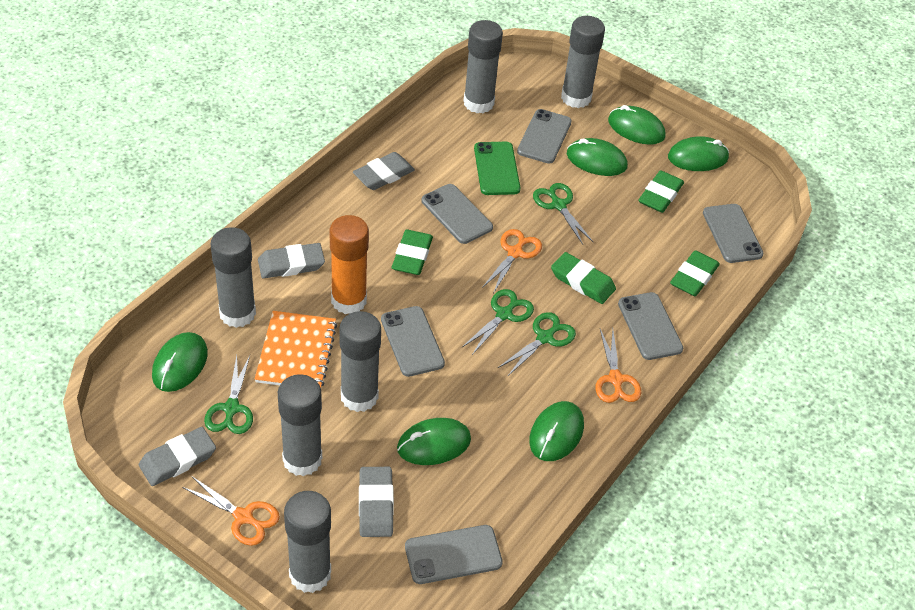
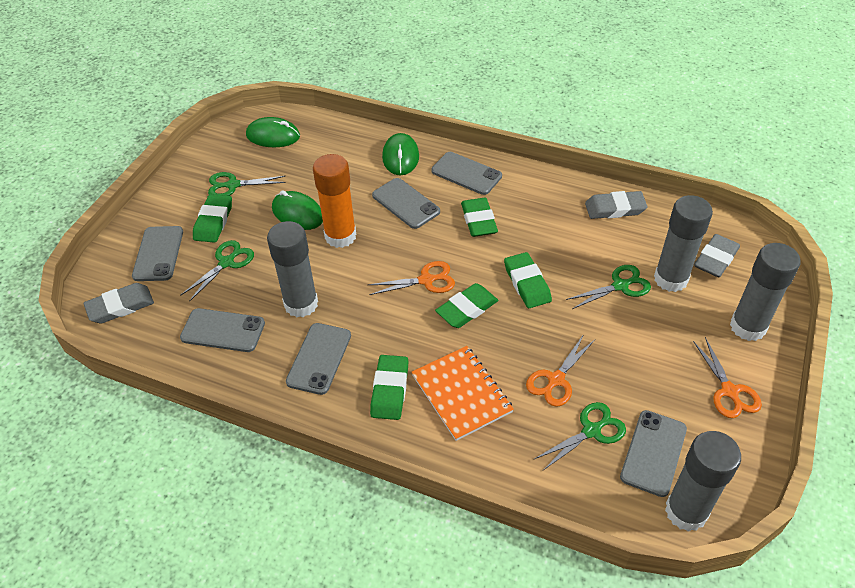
green eraser: [392,230,433,275] [551,252,616,304] [638,170,684,213] [670,250,720,296] = 4 -> [193,194,232,243] [370,355,408,420] [435,283,498,328] [461,198,498,237] [504,252,552,308] = 5
green mouse: [152,332,208,392] [397,418,471,465] [529,401,584,461] [567,138,628,176] [608,105,666,145] [668,136,729,171] = 6 -> [246,117,300,147] [272,190,323,230] [382,133,419,175] = 3
green phone: [474,142,520,195] = 1 -> none = 0
grey eraser: [139,427,216,486] [258,243,325,278] [353,152,415,190] [359,467,394,537] = 4 -> [83,283,154,323] [585,191,648,219] [694,234,740,277] = 3
grey glue stick: [210,227,256,328] [278,374,322,476] [284,491,331,593] [339,311,381,412] [464,20,503,113] [561,16,605,108] = 6 -> [267,221,318,318] [654,195,713,292] [665,431,741,532] [730,243,801,341] = 4

